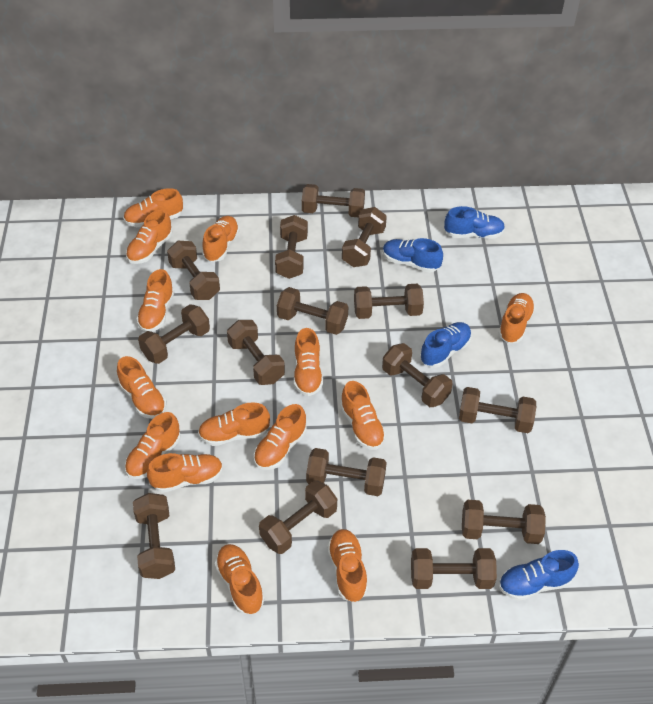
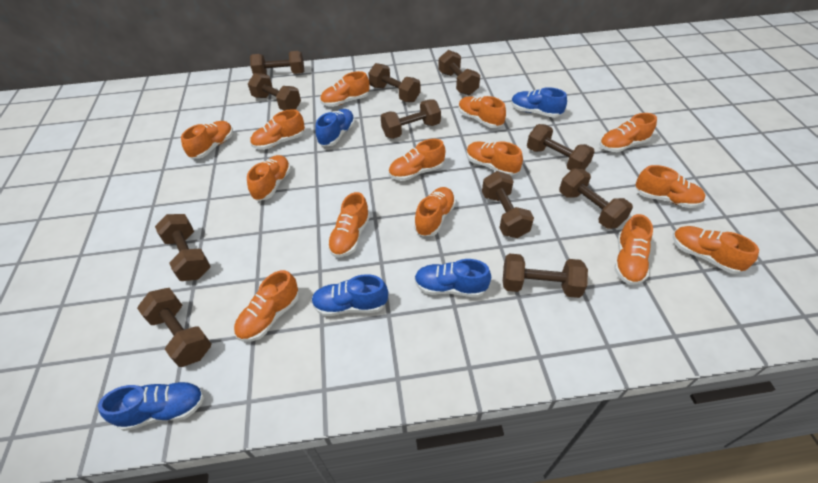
blue shoe: [383,238,443,273] [420,322,472,368] [444,206,505,239] [499,550,579,601] = 4 -> [98,381,205,431] [311,274,388,316] [315,109,355,146] [414,259,491,297] [511,87,567,118] = 5
brown dumbbell: [133,493,175,579] [138,304,210,364] [167,241,220,300] [227,320,285,385] [259,480,337,554] [275,215,308,279] [277,287,348,335] [302,184,365,218] [306,448,387,496] [342,207,387,267] [354,284,424,319] [382,343,452,407] [411,548,497,589] [459,387,536,433] [462,500,546,544] = 15 -> [137,288,211,367] [155,214,211,281] [248,73,301,111] [250,51,304,75] [368,63,420,102] [381,100,441,139] [438,50,480,95] [482,171,534,238] [503,253,588,298] [527,124,595,171] [559,168,633,229] = 11

